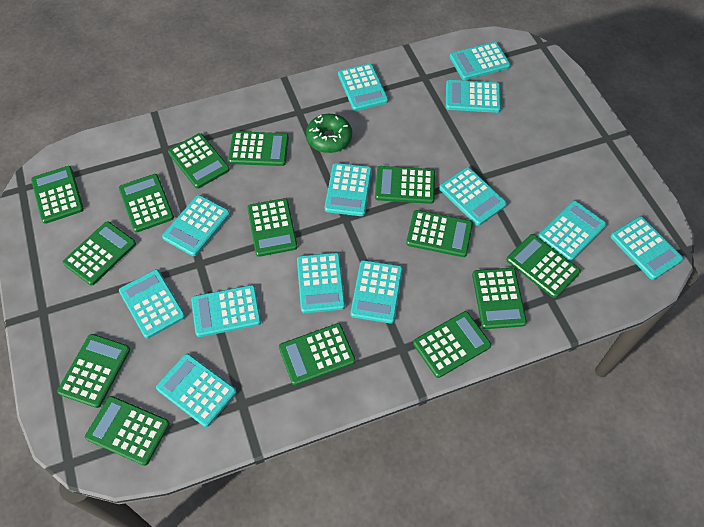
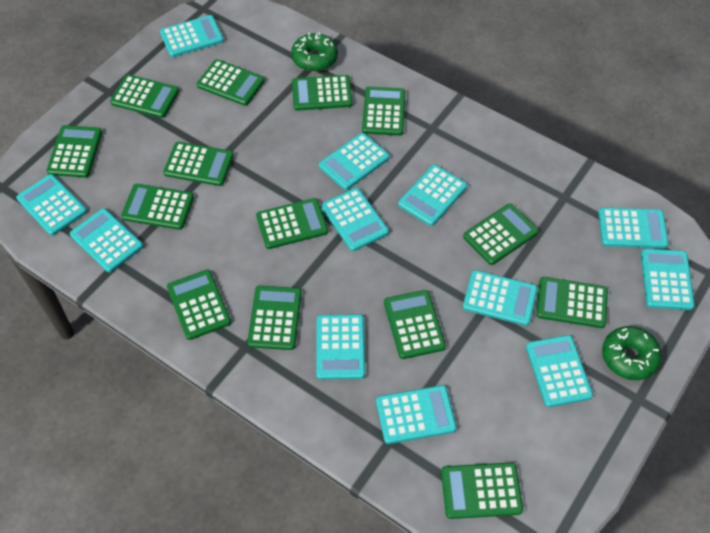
green donut: [306,114,352,153] = 1 -> [291,32,338,72] [602,326,662,380] = 2
turquoise calculator: [119,269,185,339] [156,354,237,427] [162,195,230,256] [191,285,261,337] [297,253,345,313] [325,163,372,216] [338,63,388,111] [351,260,403,323] [439,167,507,226] [446,80,501,113] [450,42,511,80] [538,201,607,261] [610,216,684,280] = 13 -> [16,174,87,236] [70,208,143,273] [160,15,224,57] [316,314,365,380] [319,133,390,190] [321,188,389,251] [376,385,457,444] [398,165,467,226] [463,270,538,326] [526,335,593,407] [598,207,669,248] [641,248,695,310] = 12

